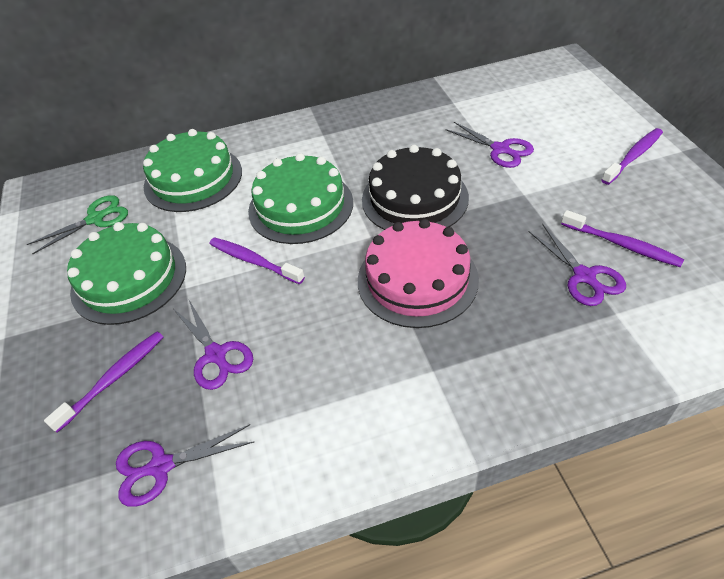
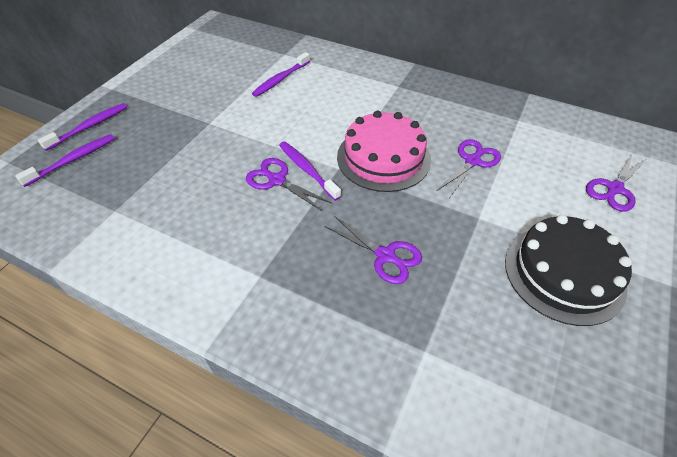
green cake: [67,222,186,325] [143,129,242,212] [248,153,353,244] = 3 -> none = 0
green scissors: [27,195,128,254] = 1 -> none = 0

